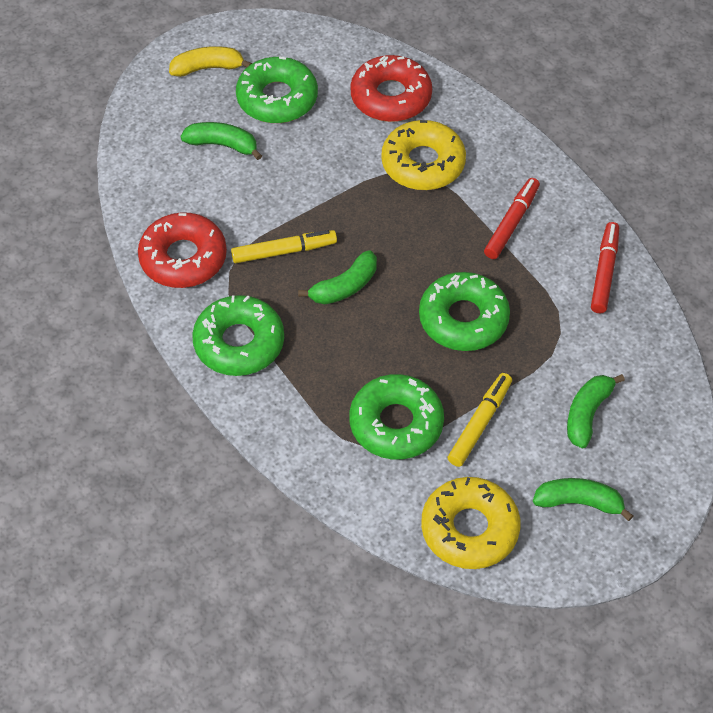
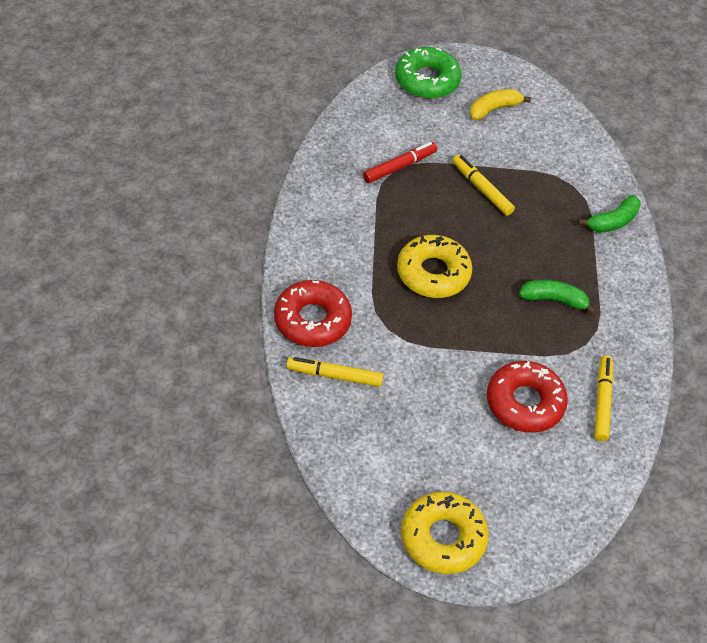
green banana: [181,122,262,160] [298,250,377,304] [533,478,633,521] [567,374,625,448] = 4 -> [519,280,596,315] [578,195,641,233] = 2
green donut: [192,295,284,376] [236,56,318,123] [349,374,444,460] [419,272,510,351] = 4 -> [395,47,461,99] = 1
red marker: [484,178,540,259] [591,222,619,313] = 2 -> [363,142,437,183] = 1
yellow marker: [231,230,337,263] [448,373,512,467] = 2 -> [286,357,383,387] [452,154,515,216] [594,355,613,441] = 3

